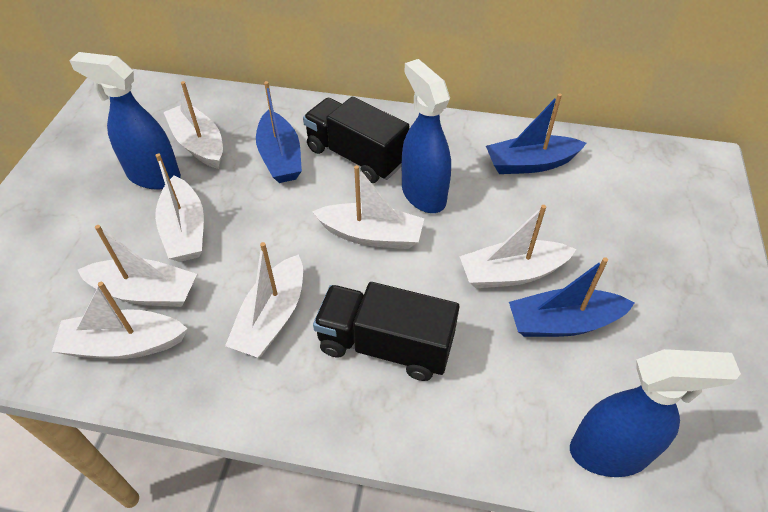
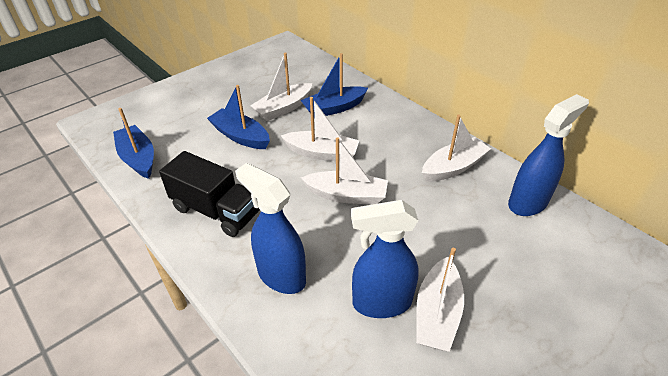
black truck: [303,97,409,183] [313,282,459,381] = 2 -> [159,151,260,237] = 1
white boat: [52,282,188,359] [78,225,197,307] [155,153,204,262] [163,81,223,169] [225,242,303,358] [312,165,424,249] [459,205,576,288] = 7 -> [250,53,312,121] [281,97,360,162] [301,137,388,204] [416,248,464,352] [422,114,491,181] = 5

